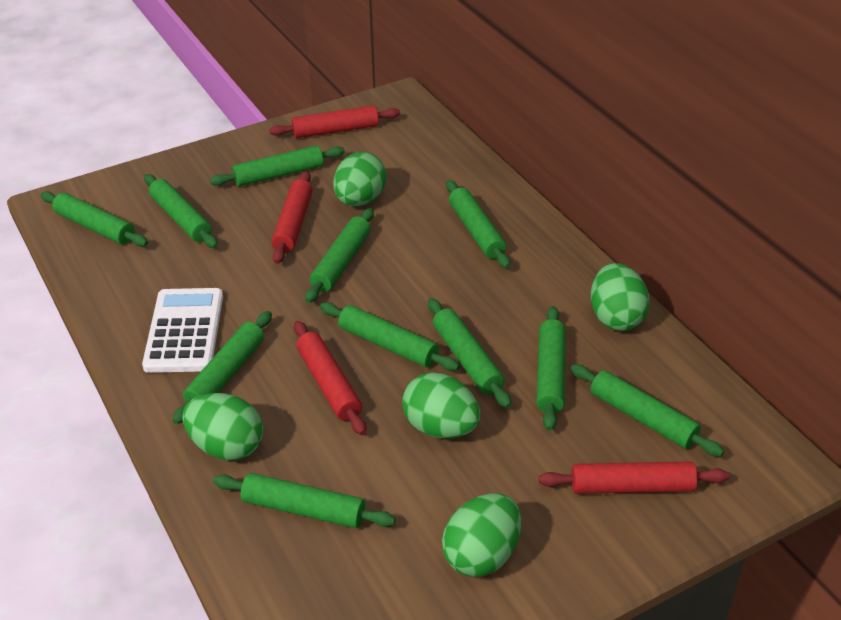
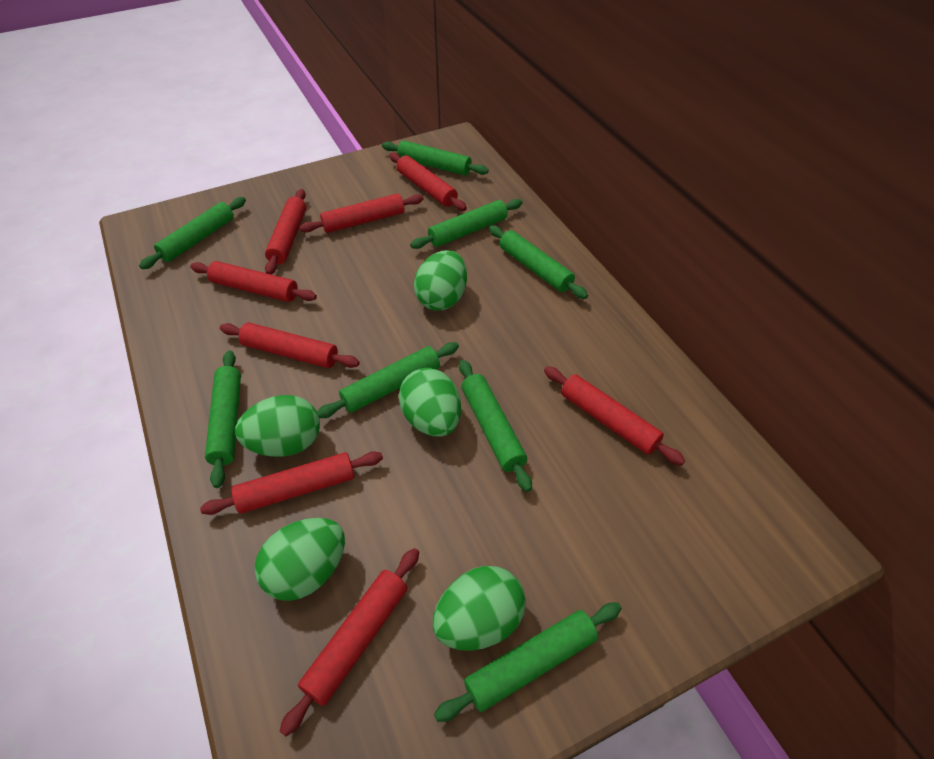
green rolling pin: [41,191,148,247] [144,174,218,248] [173,311,272,424] [210,145,345,186] [213,473,396,528] [305,208,374,303] [320,302,460,371] [428,298,511,408] [446,180,510,269] [536,306,566,431] [571,364,724,457] = 11 -> [139,197,246,269] [205,350,241,488] [317,342,459,418] [382,140,489,175] [410,199,523,249] [434,603,622,722] [459,360,532,492] [489,225,588,299] = 8
red rolling pin: [269,105,400,138] [271,171,313,264] [294,321,366,435] [539,461,729,494] = 4 -> [190,261,317,302] [200,451,383,515] [220,322,360,368] [265,189,306,274] [280,548,419,736] [299,194,424,233] [389,153,467,211] [544,366,685,466] = 8
white calculator: [142,288,223,373] = 1 -> none = 0

